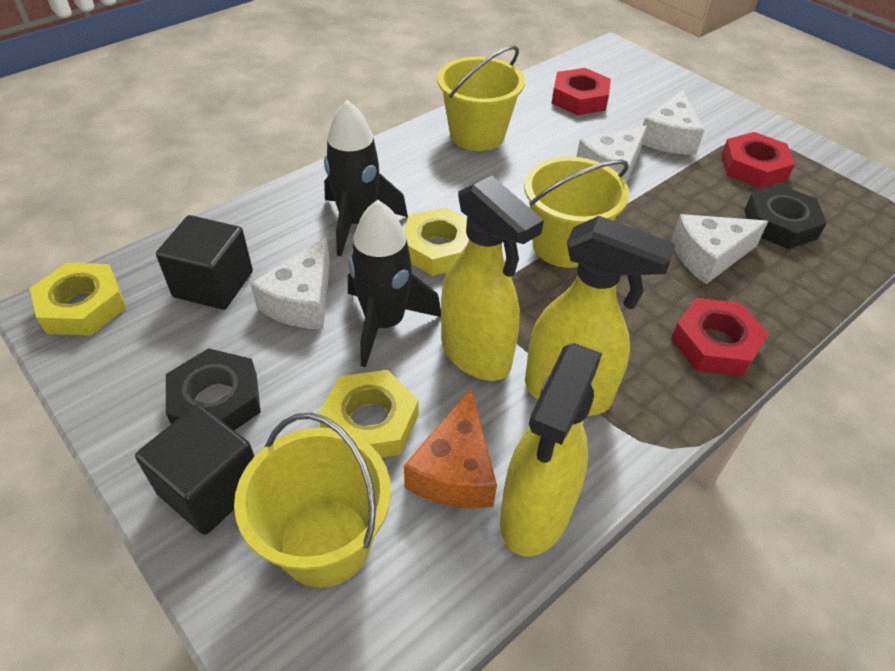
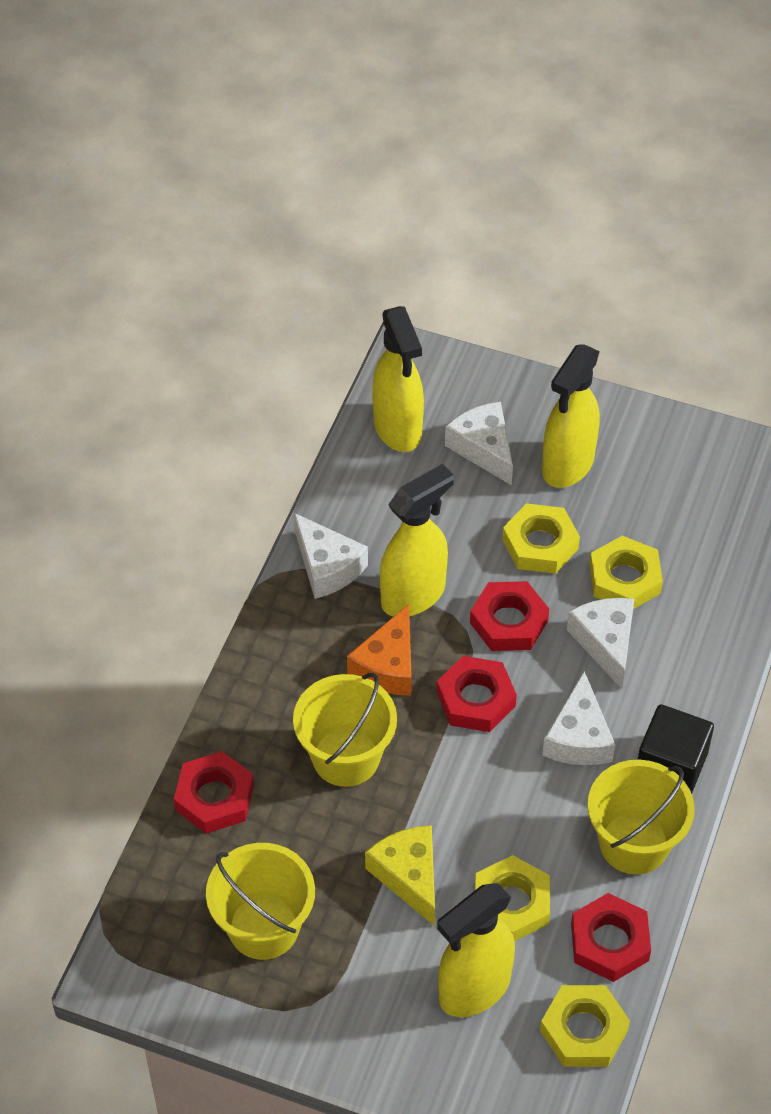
black cube: [135,404,254,535] [156,215,253,310] = 2 -> [638,704,714,794] = 1
black nut: [166,348,261,430] [744,185,827,249] = 2 -> none = 0
black rocket: [324,100,408,256] [348,200,441,367] = 2 -> none = 0
red nut: [552,68,611,115] [671,298,769,377] [721,132,795,188] = 3 -> [174,751,254,834] [437,656,517,732] [470,581,549,651] [571,893,651,982] = 4
yellow cheese: none = 0 -> [365,825,435,925] = 1
yellow nut: [30,263,126,336] [318,370,419,458] [404,207,469,276] = 3 -> [475,855,550,941] [502,503,580,574] [540,985,630,1067] [590,536,663,609] = 4
yellow spray bottle: [441,175,544,381] [500,343,602,556] [525,216,675,416] = 3 -> [372,306,424,452] [380,464,454,617] [437,883,515,1017] [542,344,600,488] = 4

